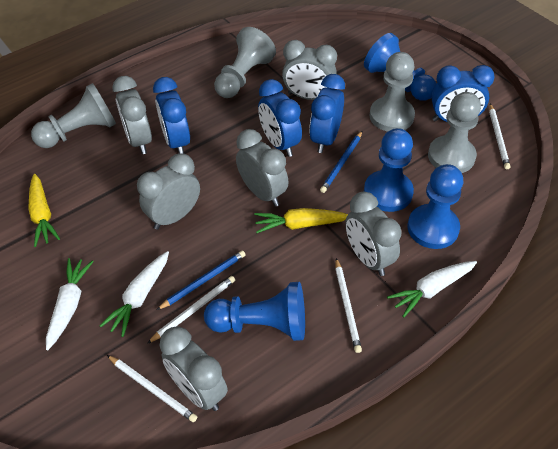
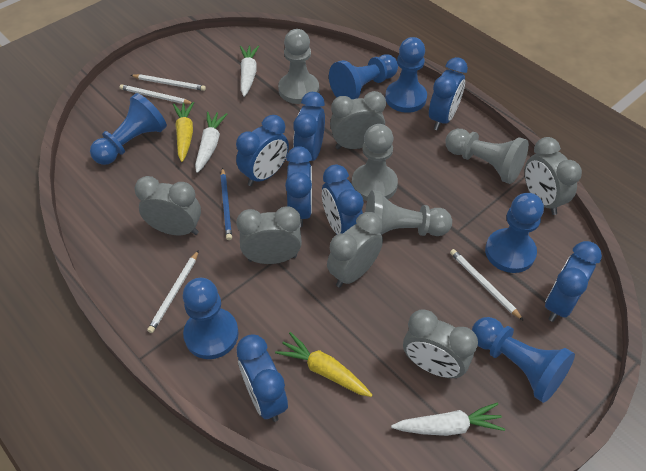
blue clock: [153,77,190,154] [258,79,302,157] [309,74,345,153] [431,65,495,122] = 4 -> [236,115,289,186] [236,335,288,422] [285,146,312,227] [293,92,325,161] [322,164,364,235] [429,57,468,130] [545,241,602,322] = 7
blue pawn: [204,282,305,341] [364,33,436,101] [364,128,414,212] [408,164,463,249] = 4 -> [90,93,167,165] [183,278,239,359] [329,54,398,99] [385,37,427,113] [472,317,575,403] [485,193,544,273] = 6
blue pencil: [157,250,246,310] [320,131,362,193] = 2 -> [221,168,232,240] = 1

